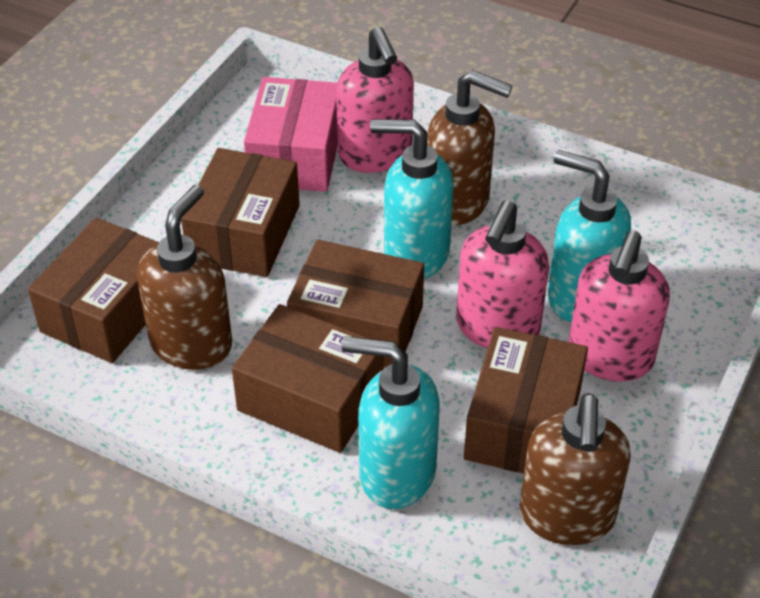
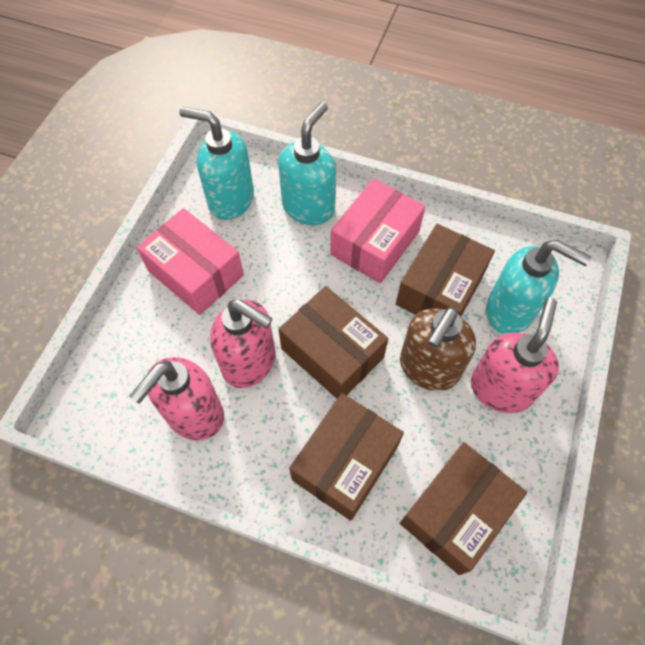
brown box: [28,218,159,363] [181,148,300,277] [232,304,384,453] [287,240,424,367] [464,327,588,473] = 5 -> [278,286,388,399] [289,393,404,521] [396,224,495,317] [400,442,527,575] = 4
brown soap dispenser: [137,185,232,370] [427,70,512,225] [519,393,631,545] = 3 -> [400,306,476,391] = 1
pink box: [244,77,338,192] = 1 -> [136,208,244,315] [330,178,426,283] = 2

